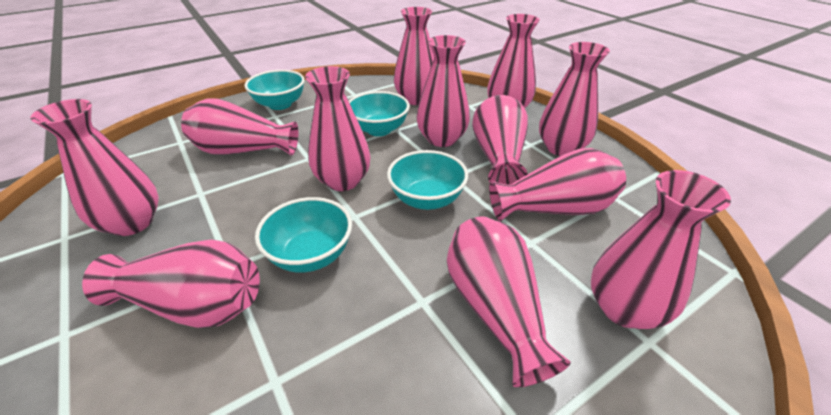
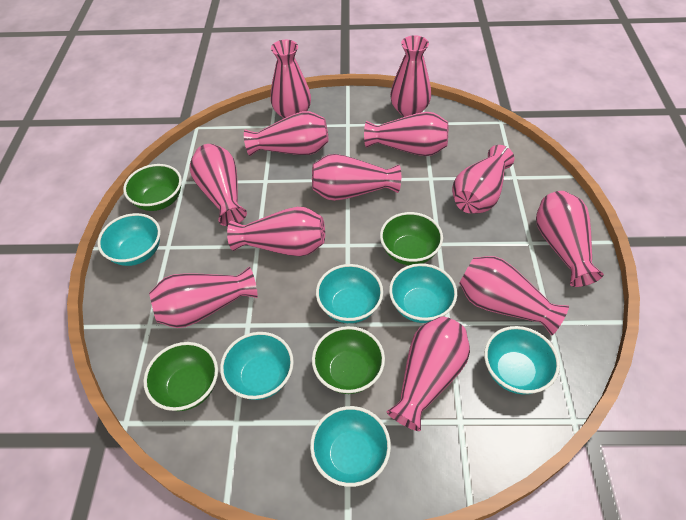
green bowl: none = 0 -> [123,164,182,211] [143,342,218,411] [312,326,385,394] [380,212,443,265] = 4
turquoise bowl: [244,70,305,110] [255,197,352,273] [349,91,410,136] [387,150,468,210] = 4 -> [97,213,161,266] [220,332,294,400] [310,406,391,487] [316,264,383,323] [389,263,457,323] [484,326,560,394] = 6

